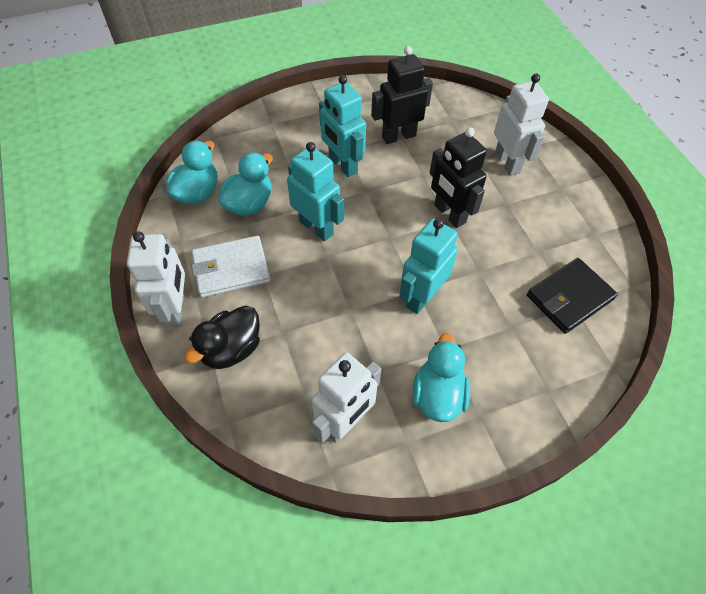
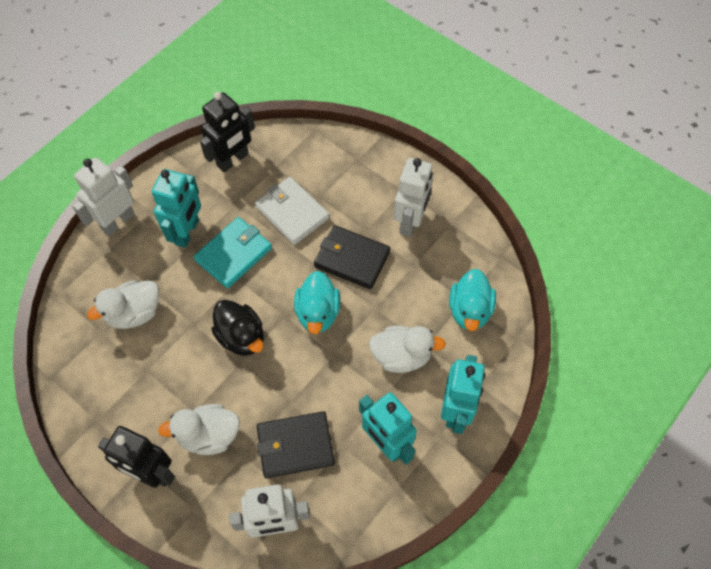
black wallet: [527,258,618,334] = 1 -> [257,411,335,478] [314,225,390,289] = 2
turquoise duck: [166,141,217,204] [218,152,273,215] [413,333,470,422] = 3 -> [294,271,341,334] [449,269,496,331] = 2
turquoise wallet: none = 0 -> [194,217,272,289] = 1
white duck: none = 0 -> [87,280,159,329] [158,404,240,455] [369,326,446,373] = 3

